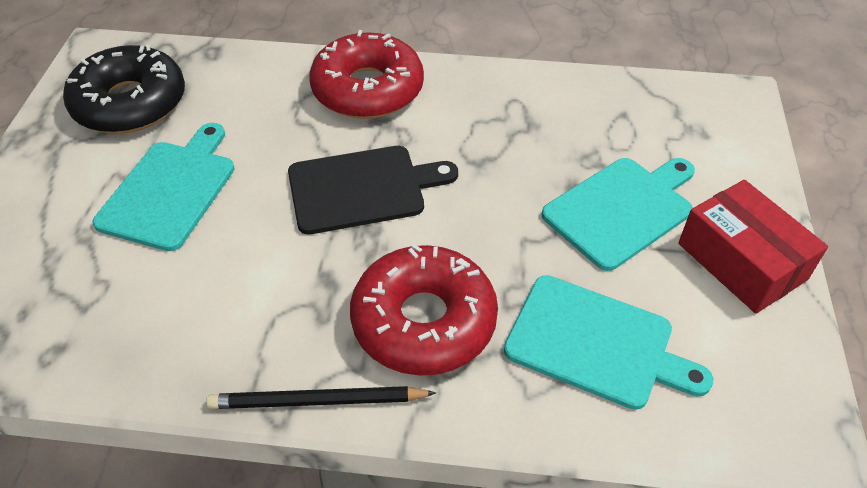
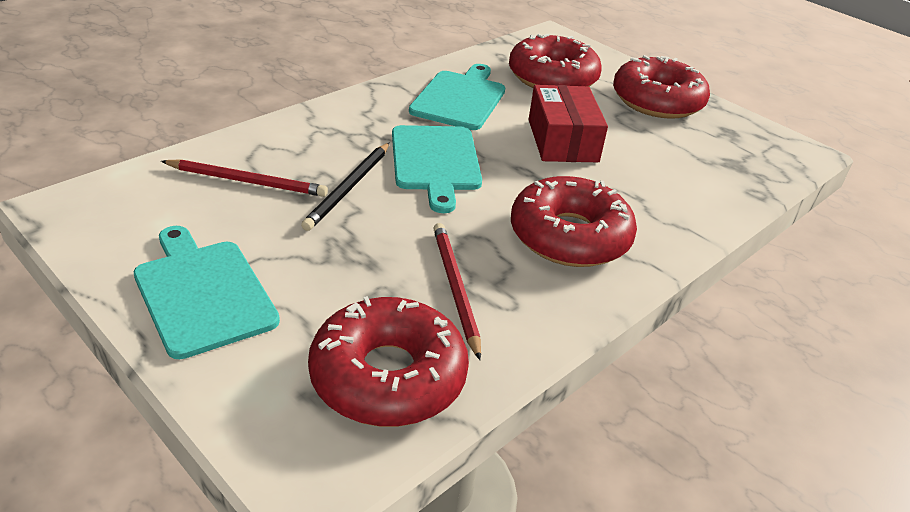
black cutting board: [288,146,458,235] = 1 -> none = 0
black donut: [63,44,185,134] = 1 -> none = 0
red donut: [309,30,424,119] [350,243,498,376] = 2 -> [308,296,469,427] [509,34,602,88] [511,176,637,267] [613,55,710,119] = 4
red pencil: none = 0 -> [161,159,328,197] [433,223,481,360] = 2

